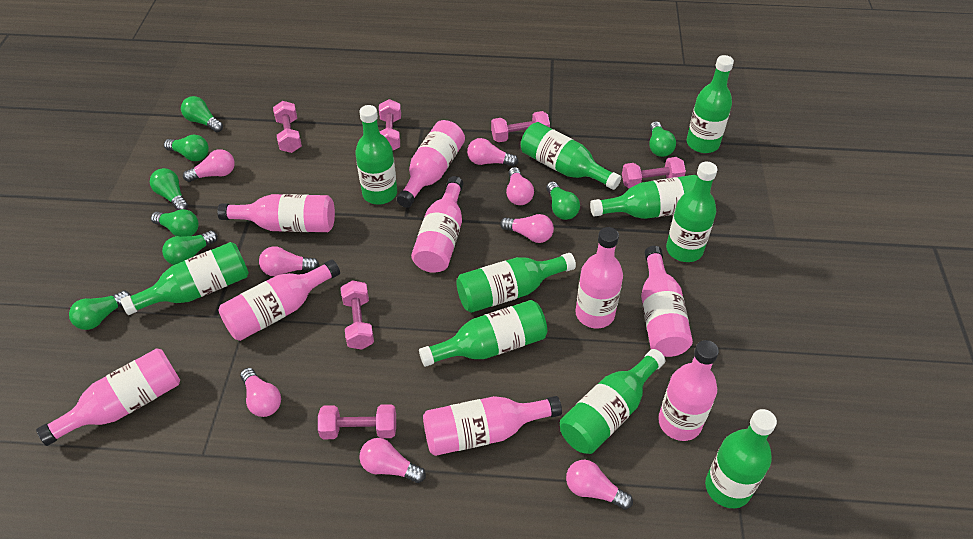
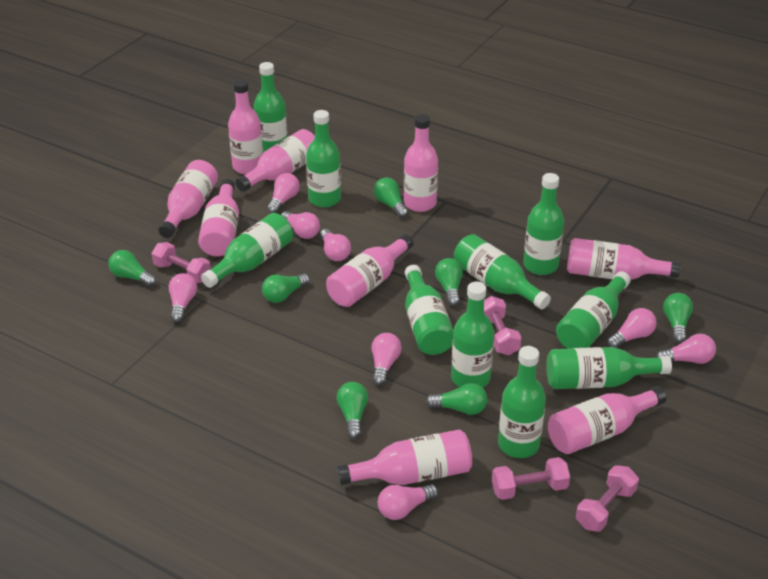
green light bulb: [69,290,131,330] [150,168,188,210] [151,209,199,237] [162,230,218,265] [164,135,209,161] [181,96,223,132] [546,181,580,220] [649,121,676,157] = 8 -> [109,250,156,287] [262,273,310,303] [337,382,368,439] [374,177,408,218] [426,383,487,415] [435,258,463,306] [663,293,693,343] = 7
pink dumbbell: [273,101,302,153] [318,404,396,439] [341,280,374,350] [379,99,401,150] [491,111,550,142] [622,157,686,189] = 6 -> [151,242,211,283] [484,296,521,355] [492,457,570,500] [576,465,639,532] = 4

